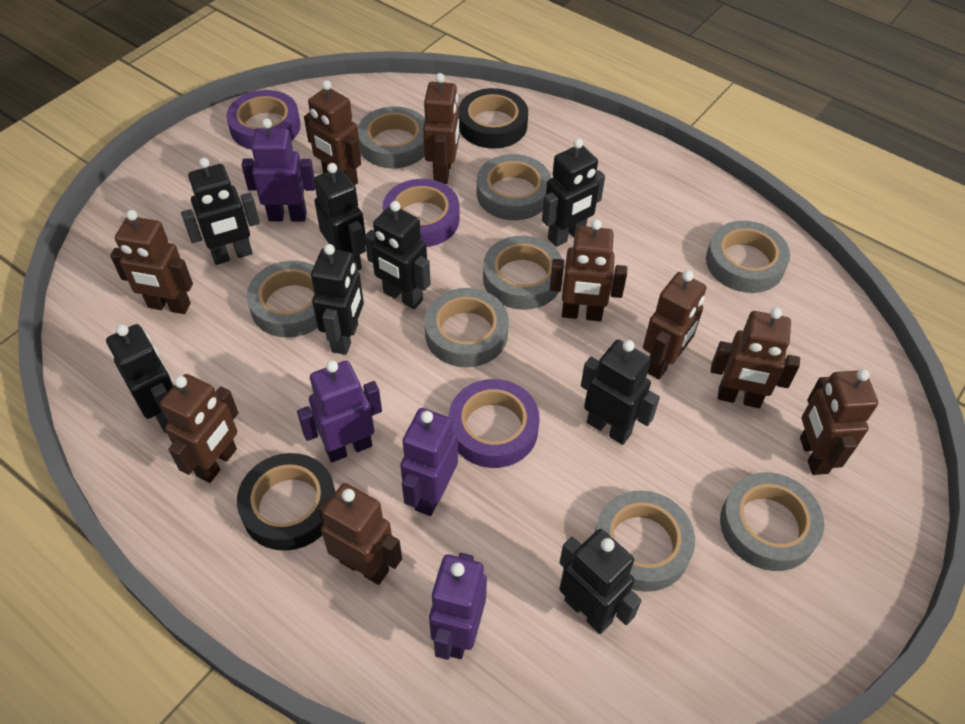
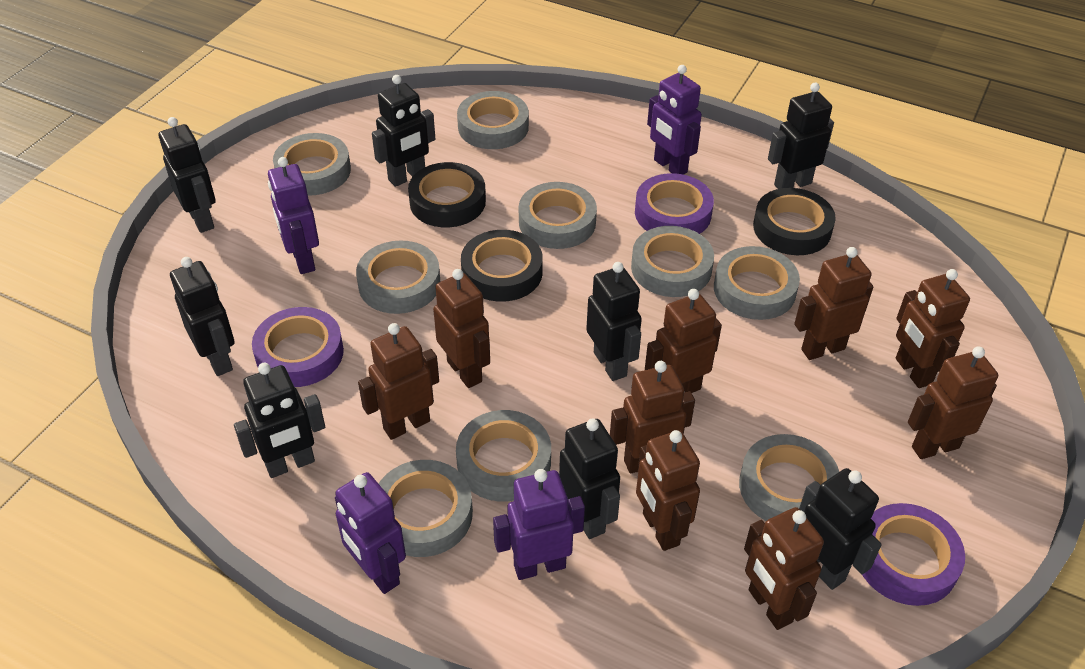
black tape: [237,453,335,551] [459,88,528,149] = 2 -> [408,162,486,227] [461,230,543,302] [753,188,836,255] = 3
grey tape: [247,261,318,337] [358,106,425,168] [424,288,509,367] [477,154,551,220] [483,236,562,310] [595,490,695,592] [706,221,790,293] [720,472,824,571] = 8 -> [273,133,351,196] [356,241,440,314] [379,460,473,557] [456,410,551,502] [457,91,529,149] [519,182,597,249] [631,226,714,297] [714,246,800,320] [739,434,839,521] = 9

